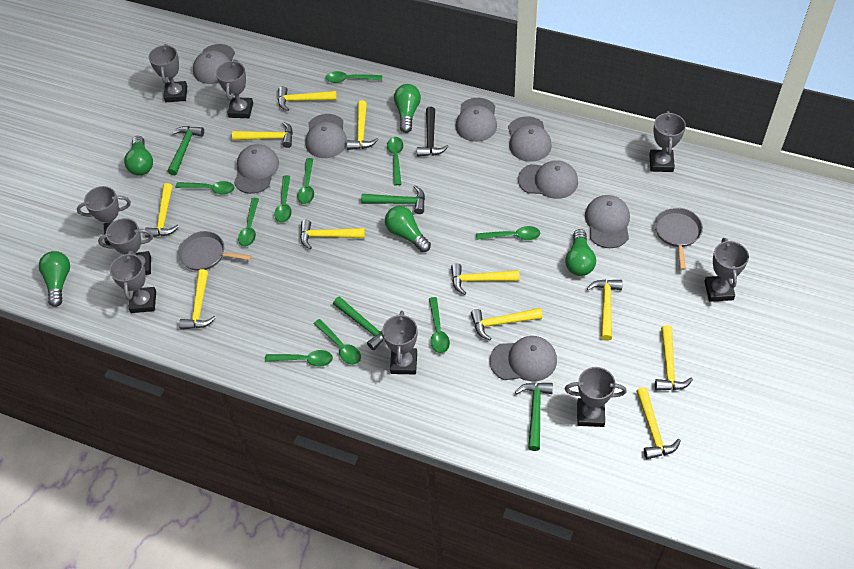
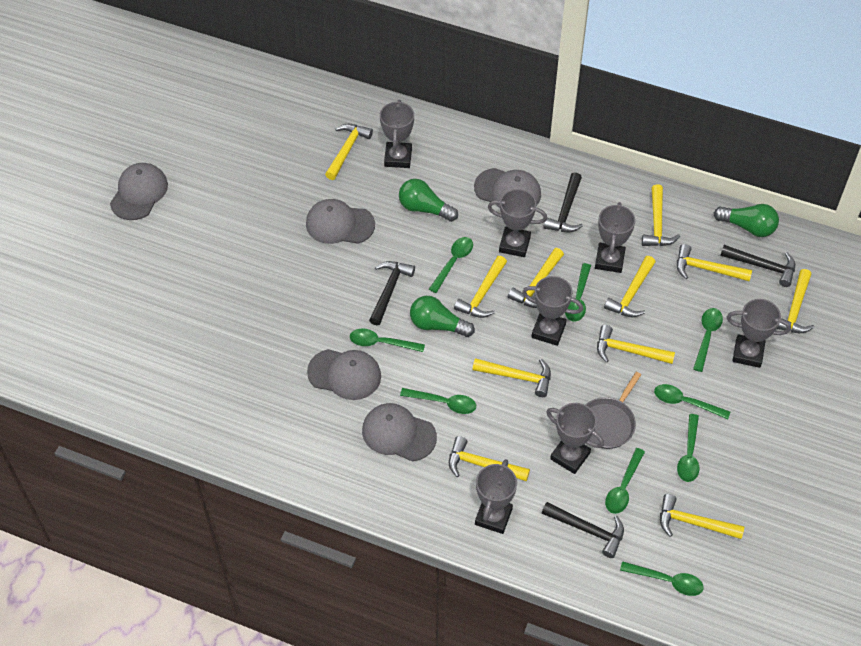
black hammer: [417,107,449,157] = 1 -> [369,261,415,325] [542,502,624,558] [543,173,583,232] [720,245,795,287] = 4
green hammer: [168,126,204,176] [333,297,384,350] [361,185,425,214] [515,383,553,451] = 4 -> none = 0
green light bulb: [39,251,70,307] [124,136,153,175] [385,206,431,252] [394,84,421,133] [565,229,596,276] = 5 -> [399,179,458,222] [410,296,475,337] [714,204,779,237] = 3
green spoon: [175,181,235,195] [238,198,259,247] [265,350,333,367] [274,175,292,223] [297,158,314,204] [314,319,361,365] [326,71,382,83] [387,137,403,185] [429,297,450,353] [476,226,540,240] = 10 -> [350,328,425,352] [400,388,476,414] [429,237,473,293] [565,263,591,322] [605,448,645,514] [620,561,704,596] [654,384,730,419] [677,414,699,482] [693,308,723,372] = 9
grey cap: [193,44,235,84] [234,144,279,194] [305,114,347,158] [456,98,497,142] [490,336,557,381] [508,116,552,162] [518,160,578,199] [585,195,630,248] = 8 -> [110,163,168,220] [306,199,375,244] [307,349,381,400] [362,403,437,461] [474,168,541,208] = 5
grey pan: [178,231,252,271] [655,207,703,270] = 2 -> [586,372,641,449] = 1
grey trophy: [77,186,131,245] [98,218,153,275] [110,251,156,313] [149,44,187,102] [216,60,253,118] [382,311,418,374] [565,367,627,427] [649,111,686,172] [704,238,749,302] = 9 -> [380,100,414,168] [475,459,517,534] [488,189,547,257] [522,276,583,346] [546,403,604,474] [595,202,635,273] [726,299,791,368] = 7

